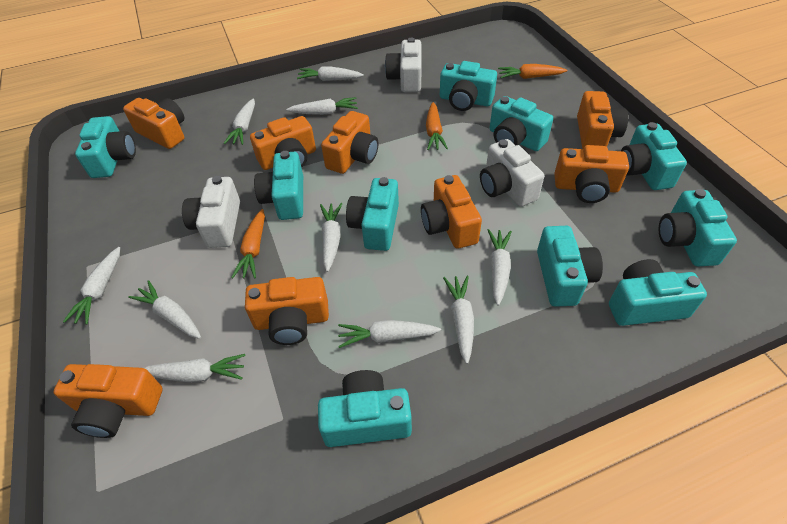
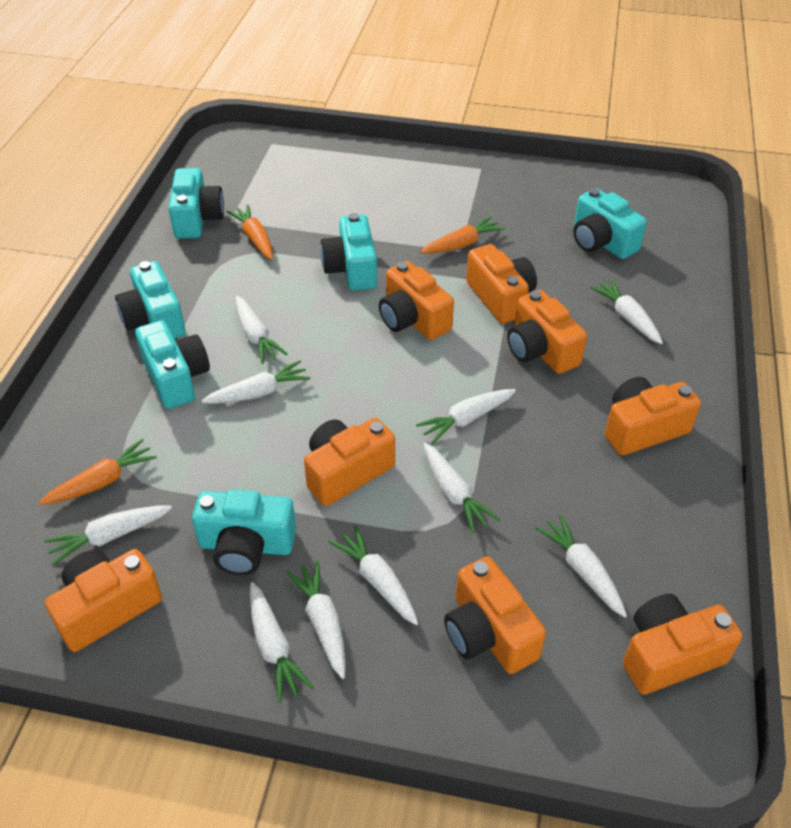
turquoise camera: [75,116,136,178] [254,151,303,220] [318,370,412,447] [346,177,399,251] [440,61,497,111] [490,96,553,151] [537,226,603,307] [609,259,707,326] [621,122,687,190] [659,189,737,266] = 10 -> [115,261,186,339] [135,320,210,409] [168,168,224,239] [192,489,296,575] [320,213,377,291] [573,188,647,259] = 6
white camera: [182,176,240,248] [385,38,421,92] [480,139,544,207] = 3 -> none = 0

